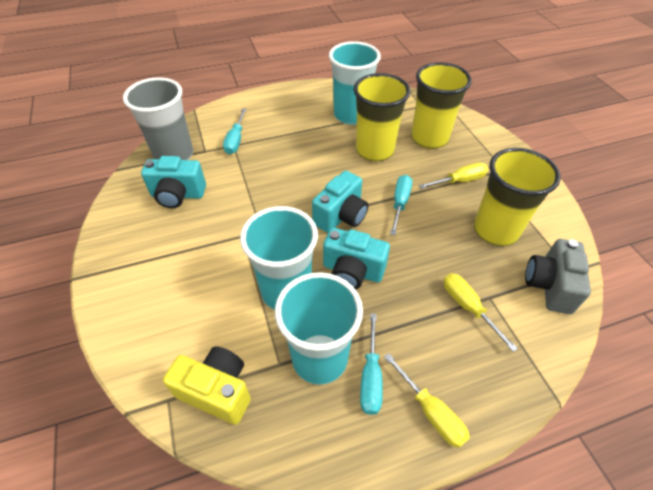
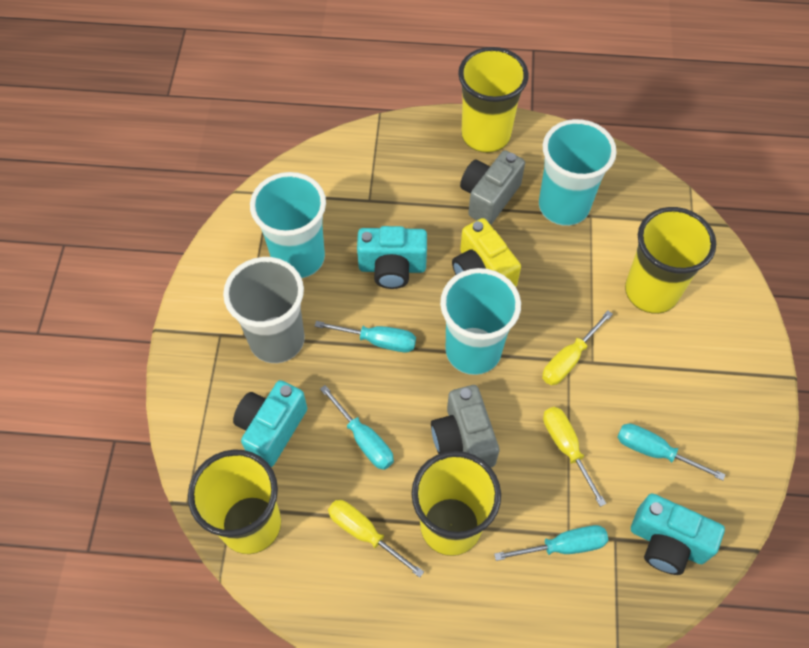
grey camera: [525,239,591,314] = 1 -> [431,385,499,467] [460,150,525,225] = 2
turquoise screwdriver: [223,108,246,154] [360,313,383,415] [390,175,412,235] = 3 -> [315,321,416,352] [320,385,394,470] [494,525,608,561] [617,424,726,481] = 4
yellow cup: [353,73,410,161] [411,62,472,149] [474,148,561,246] = 3 -> [188,449,281,554] [411,451,501,556] [458,47,529,153] [625,207,716,314] = 4

